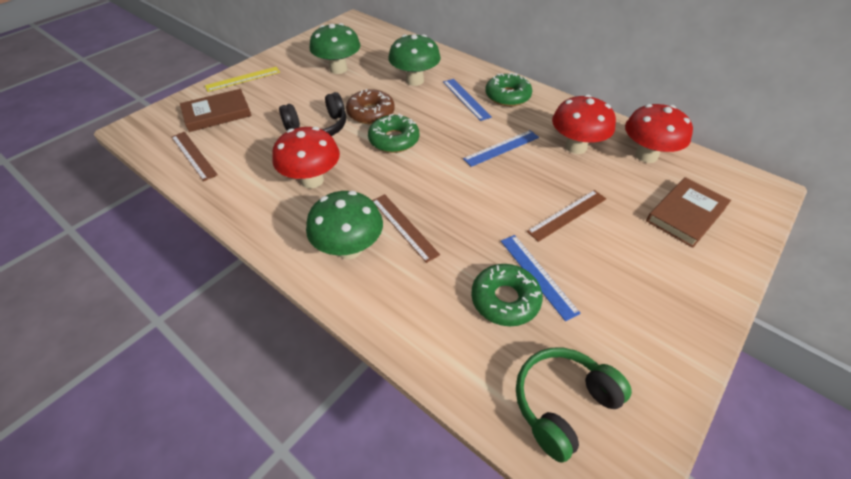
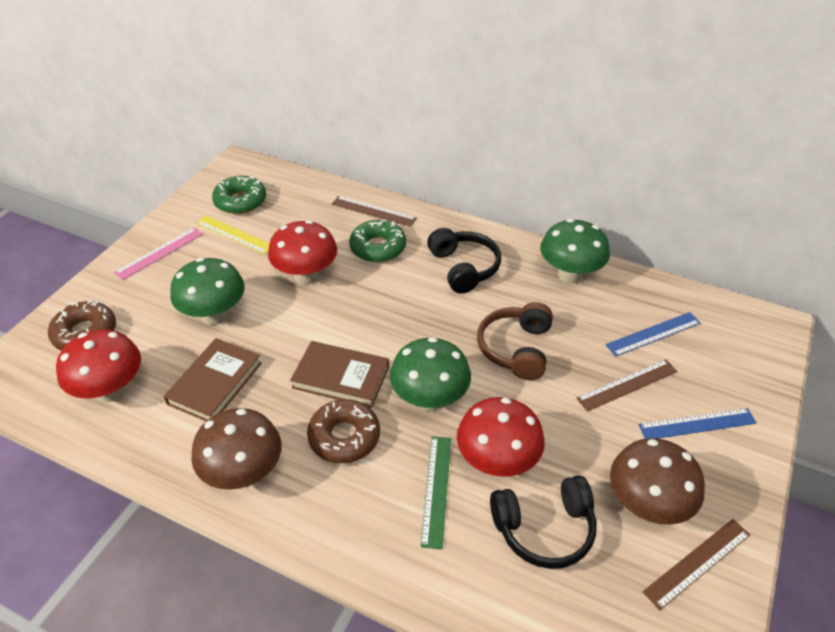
black headphones: [279,92,346,136] = 1 -> [427,228,501,294] [490,475,597,569] = 2
blue ruler: [443,79,492,121] [463,130,539,167] [501,235,581,321] = 3 -> [605,312,701,357] [639,408,756,439] = 2
brown donut: [346,89,395,124] = 1 -> [48,300,116,351] [307,399,380,463] = 2
brown headphones: none = 0 -> [477,302,553,380] = 1
brown mushroom: none = 0 -> [191,408,282,490] [610,438,705,525] = 2
green donut: [368,113,419,153] [471,264,543,326] [485,73,532,106] = 3 -> [212,176,266,214] [349,220,406,262] = 2
green headphones: [516,348,632,463] = 1 -> none = 0
green ruler: none = 0 -> [421,436,451,549] = 1
pink ruler: none = 0 -> [114,228,203,280] = 1

